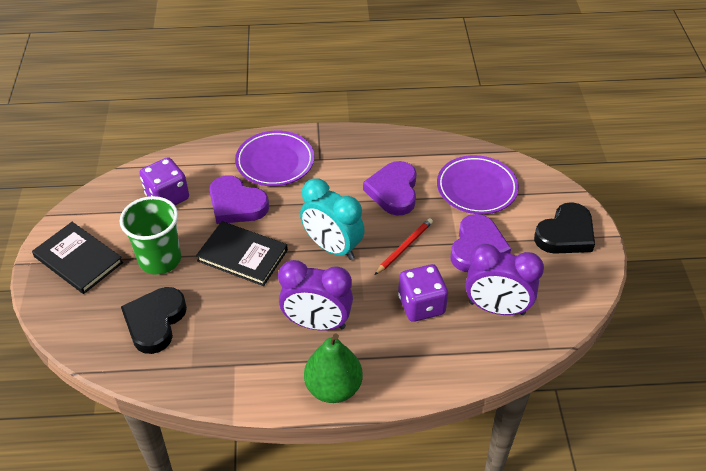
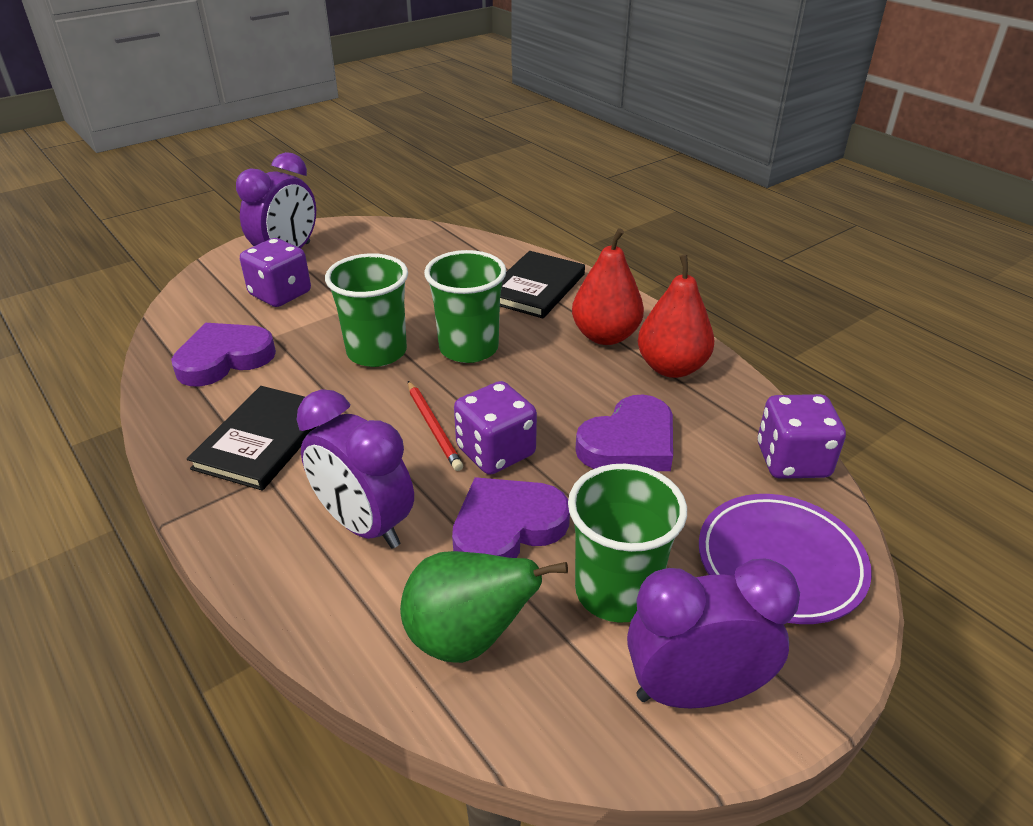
black heart: [121,287,187,354] [534,202,595,254] = 2 -> none = 0
green cup: [120,196,181,275] = 1 -> [325,253,408,367] [424,250,506,363] [568,464,687,623] = 3
purple clock: [278,260,353,331] [465,244,544,315] = 2 -> [236,152,316,248] [297,389,414,549] [627,559,800,708] = 3
purple dice: [139,157,189,205] [398,264,448,322] = 2 -> [240,238,311,307] [454,381,537,475] [758,394,846,479] = 3
purple plate: [235,131,314,186] [437,155,519,214] = 2 -> [699,494,872,624] = 1
red pear: none = 0 -> [572,228,644,345] [638,254,714,378] = 2
turquoise clock: [300,178,365,260] = 1 -> none = 0

